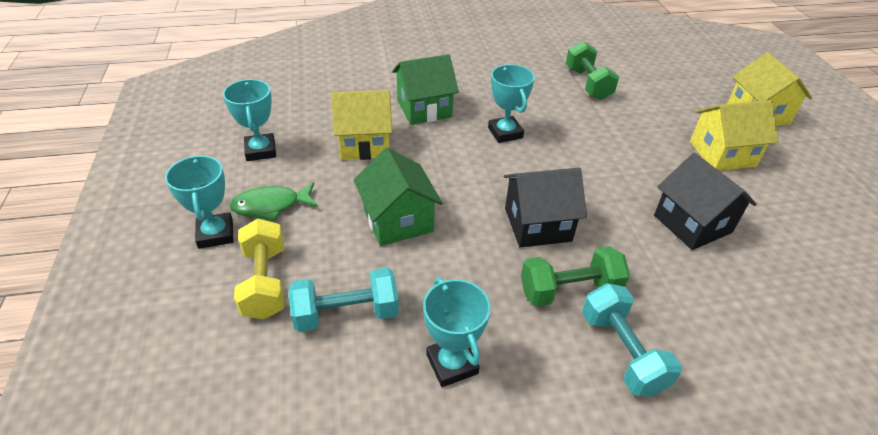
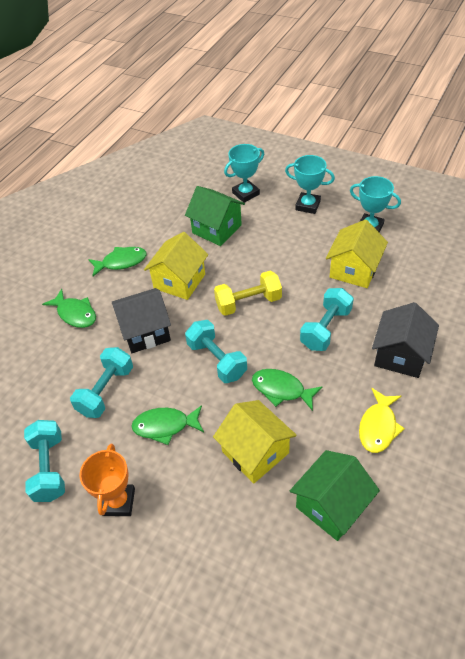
green dumbbell: [521,246,630,307] [566,41,619,100] = 2 -> none = 0
green fish: [230,182,318,221] = 1 -> [42,289,96,328] [88,247,147,276] [131,405,204,445] [252,369,323,411] = 4
orange trophy: none = 0 -> [80,444,135,516] = 1
turquoise dumbbell: [288,267,399,332] [582,283,682,396] = 2 -> [24,420,65,502] [70,347,133,418] [185,320,247,383] [300,288,354,351] = 4
turquoise trophy: [165,155,234,249] [223,79,276,161] [423,277,491,387] [488,64,535,143] = 4 -> [224,144,264,203] [285,155,335,214] [350,176,401,232] = 3
yellow fish: none = 0 -> [359,388,405,453] = 1

